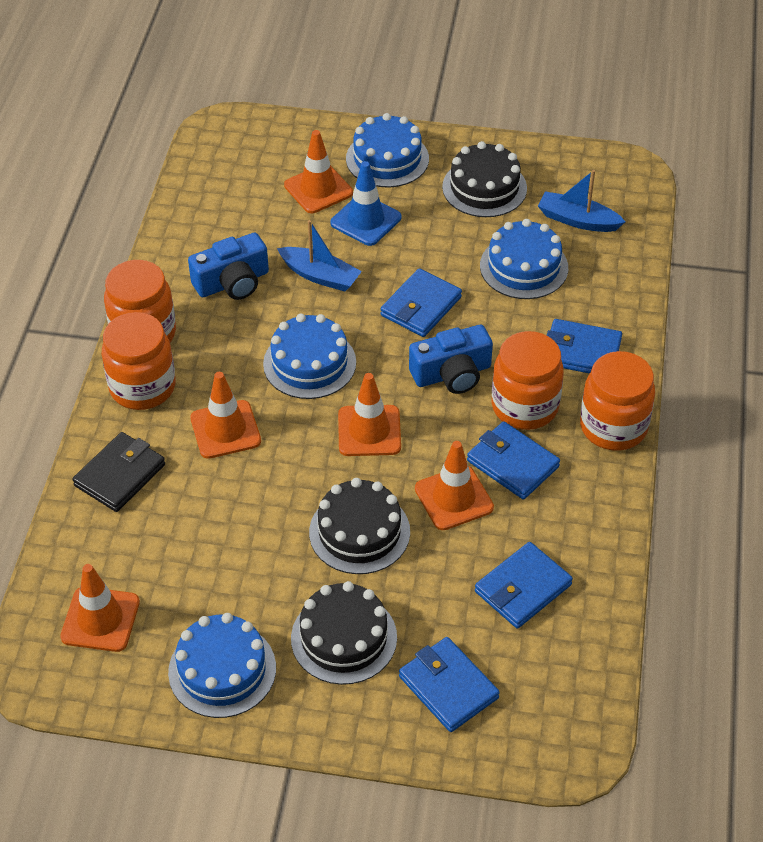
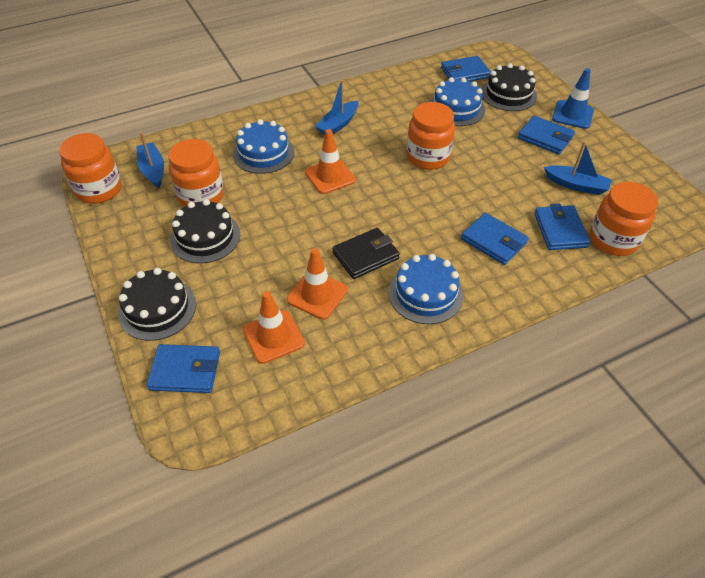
blue boat: [277,220,362,291] [538,170,625,232] = 2 -> [137,132,164,188] [315,80,358,135] [544,141,612,195] = 3
blue cake: [168,613,276,718] [263,314,356,399] [346,113,429,187] [480,219,568,299] = 4 -> [233,119,294,174] [389,254,463,324] [430,77,485,126] = 3
blue camera: [188,233,269,300] [409,325,493,394] = 2 -> none = 0
orange traffic cone: [60,564,140,652] [190,372,261,459] [284,130,353,213] [338,373,401,456] [415,441,494,530] = 5 -> [243,291,305,364] [287,248,348,320] [305,129,356,194] = 3

